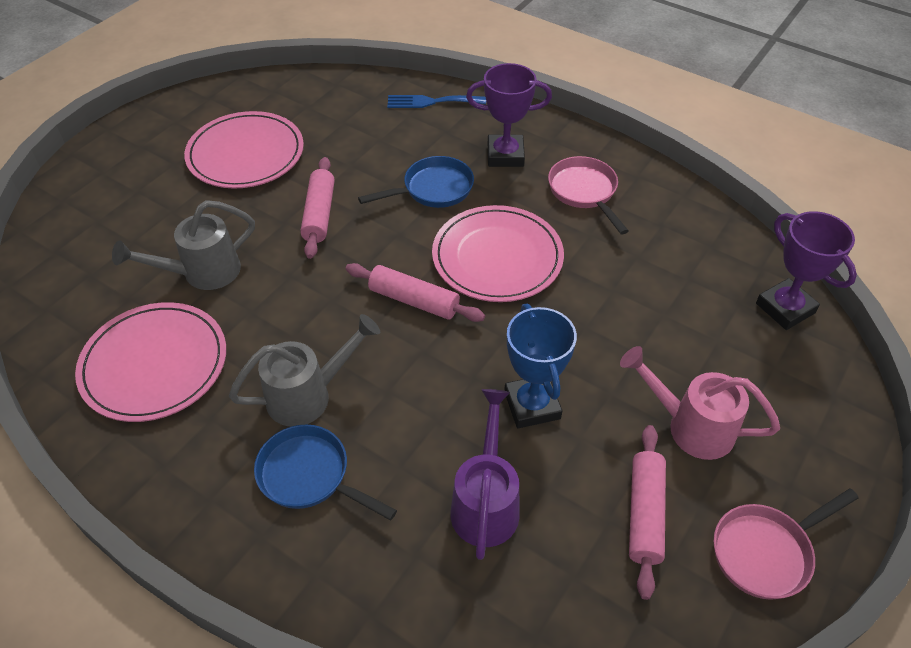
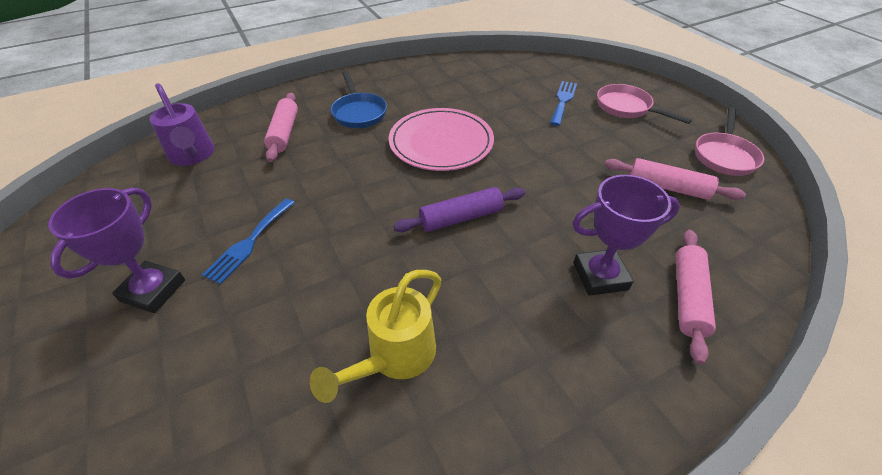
blue fork: [387,95,486,108] = 1 -> [202,198,295,284] [550,81,577,126] = 2
blue pan: [254,425,397,520] [358,156,474,208] = 2 -> [331,71,387,128] = 1
blue trophy: [504,304,577,428] = 1 -> none = 0
grey watering can: [112,200,255,290] [229,314,380,427] = 2 -> none = 0
pink plate: [75,302,226,422] [184,111,304,189] [432,205,564,302] = 3 -> [389,108,494,171] = 1
pink watering can: [620,346,780,460] = 1 -> none = 0
purple rolling pin: none = 0 -> [393,187,525,232] = 1
yellow watering can: none = 0 -> [310,270,441,403] = 1

